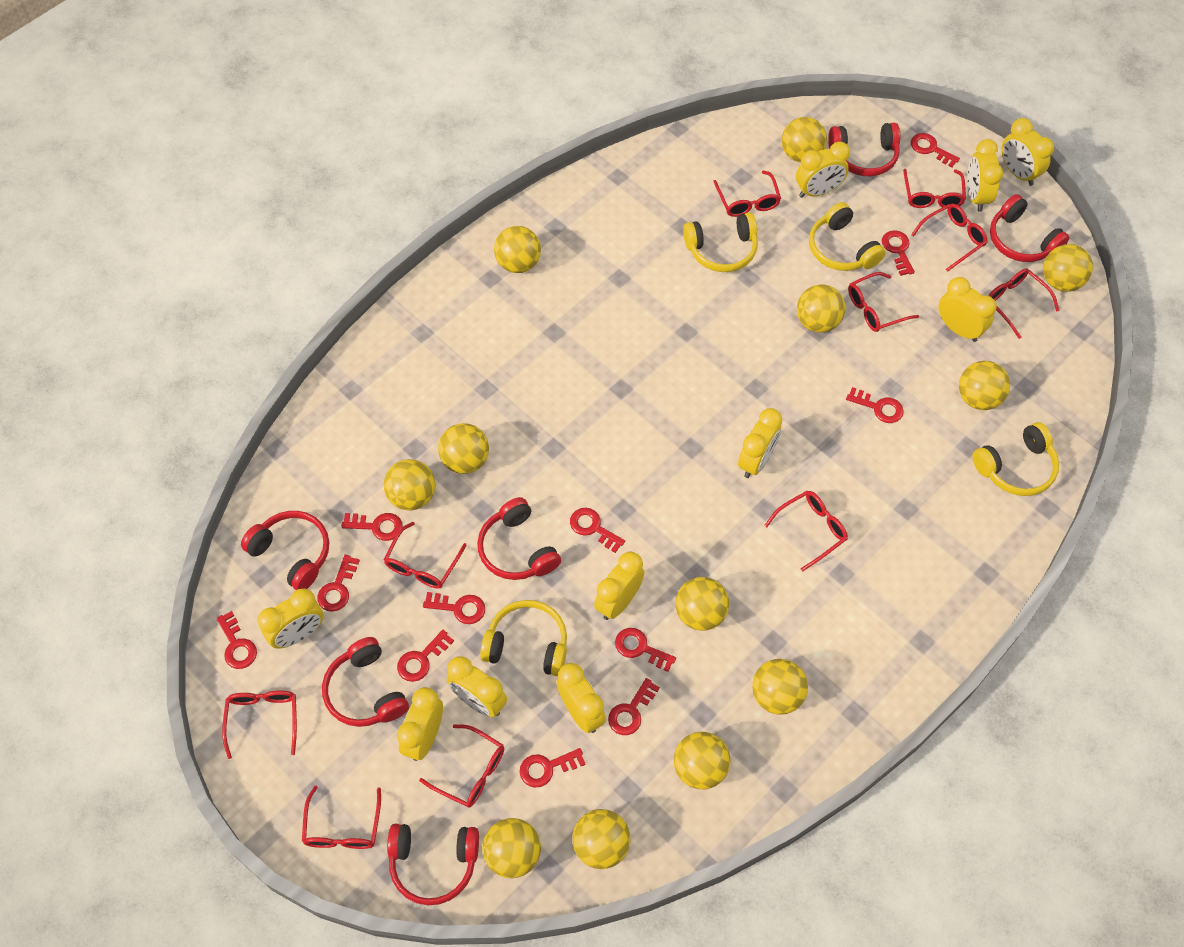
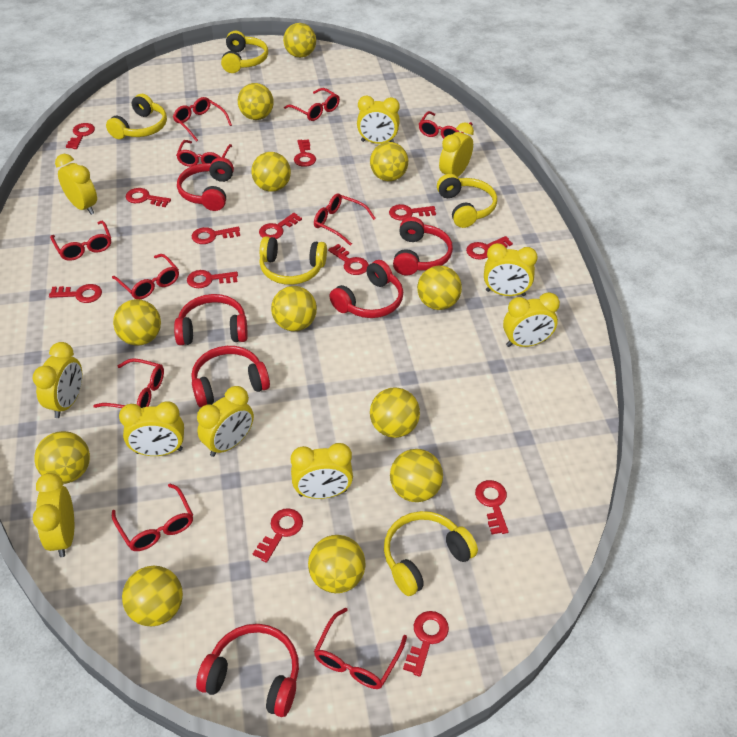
red key: [216,611,257,669] [317,555,360,612] [341,513,403,541] [397,630,454,682] [423,592,485,624] [520,748,586,788] [570,508,625,553] [608,678,660,735] [615,628,676,672] [846,387,904,423] [882,230,915,276] [911,133,960,168] = 12 -> [49,284,102,303] [66,123,95,149] [126,188,171,207] [187,270,238,288] [192,227,240,244] [253,508,303,563] [259,213,302,239] [294,139,316,167] [328,244,369,275] [389,204,436,221] [403,611,449,677] [466,236,513,260] [475,480,509,534] = 13
yellow headphones: [480,600,567,676] [683,212,758,272] [809,202,886,271] [972,422,1059,496] = 4 -> [106,94,167,139] [221,31,268,73] [259,236,327,285] [384,511,478,596] [437,174,497,228] = 5

